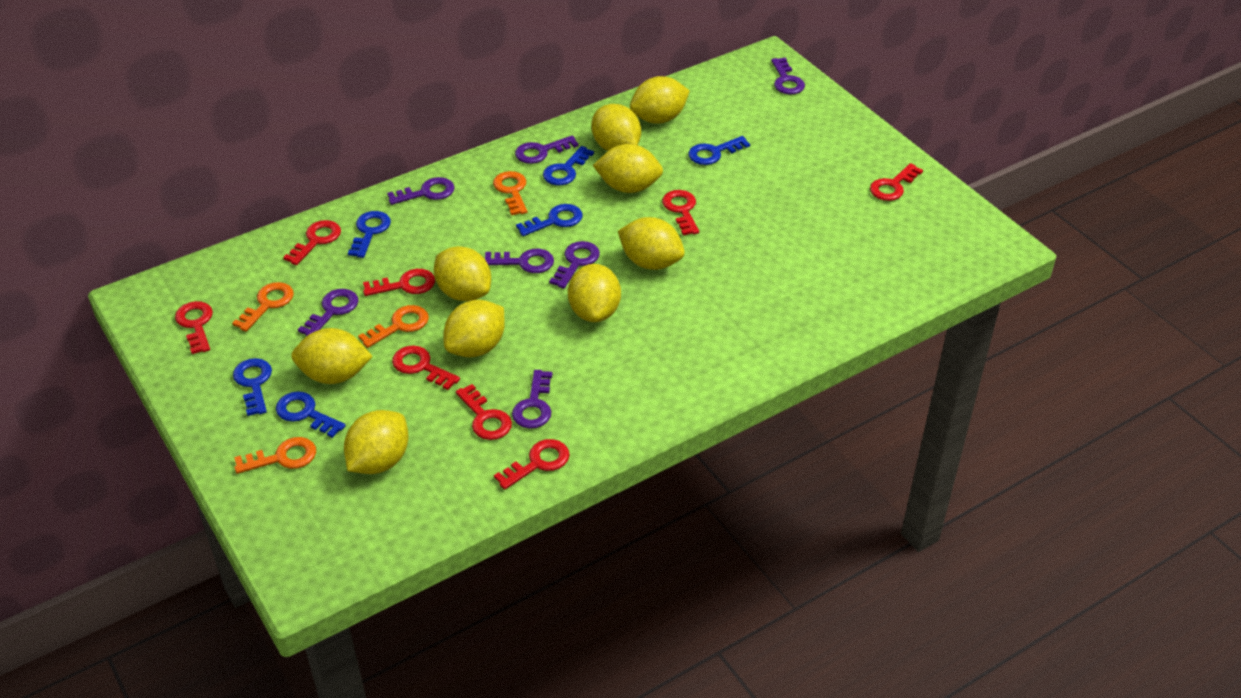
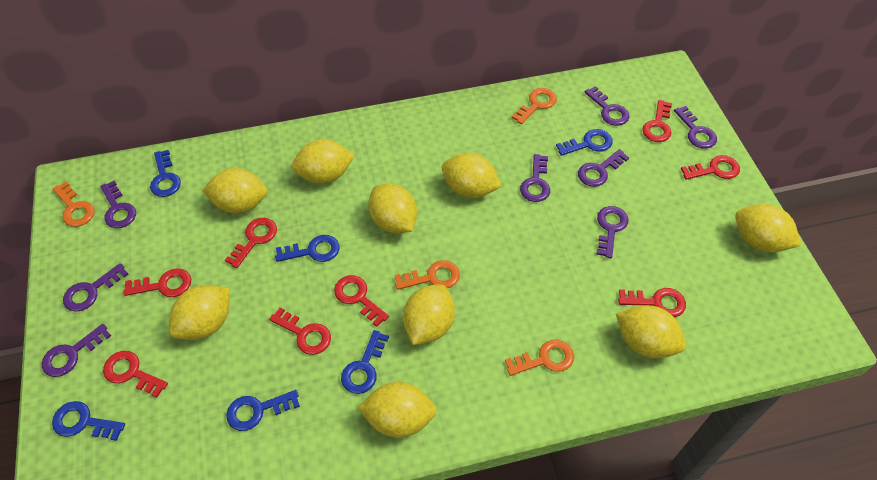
purple key: [298,289,358,336] [387,177,455,205] [485,249,554,273] [512,370,552,429] [515,135,579,164] [549,241,600,289] [771,57,805,95] = 7 -> [42,324,111,377] [63,263,129,312] [100,180,136,228] [520,154,550,202] [578,149,629,187] [585,86,629,126] [596,206,629,258] [674,106,717,149] = 8

